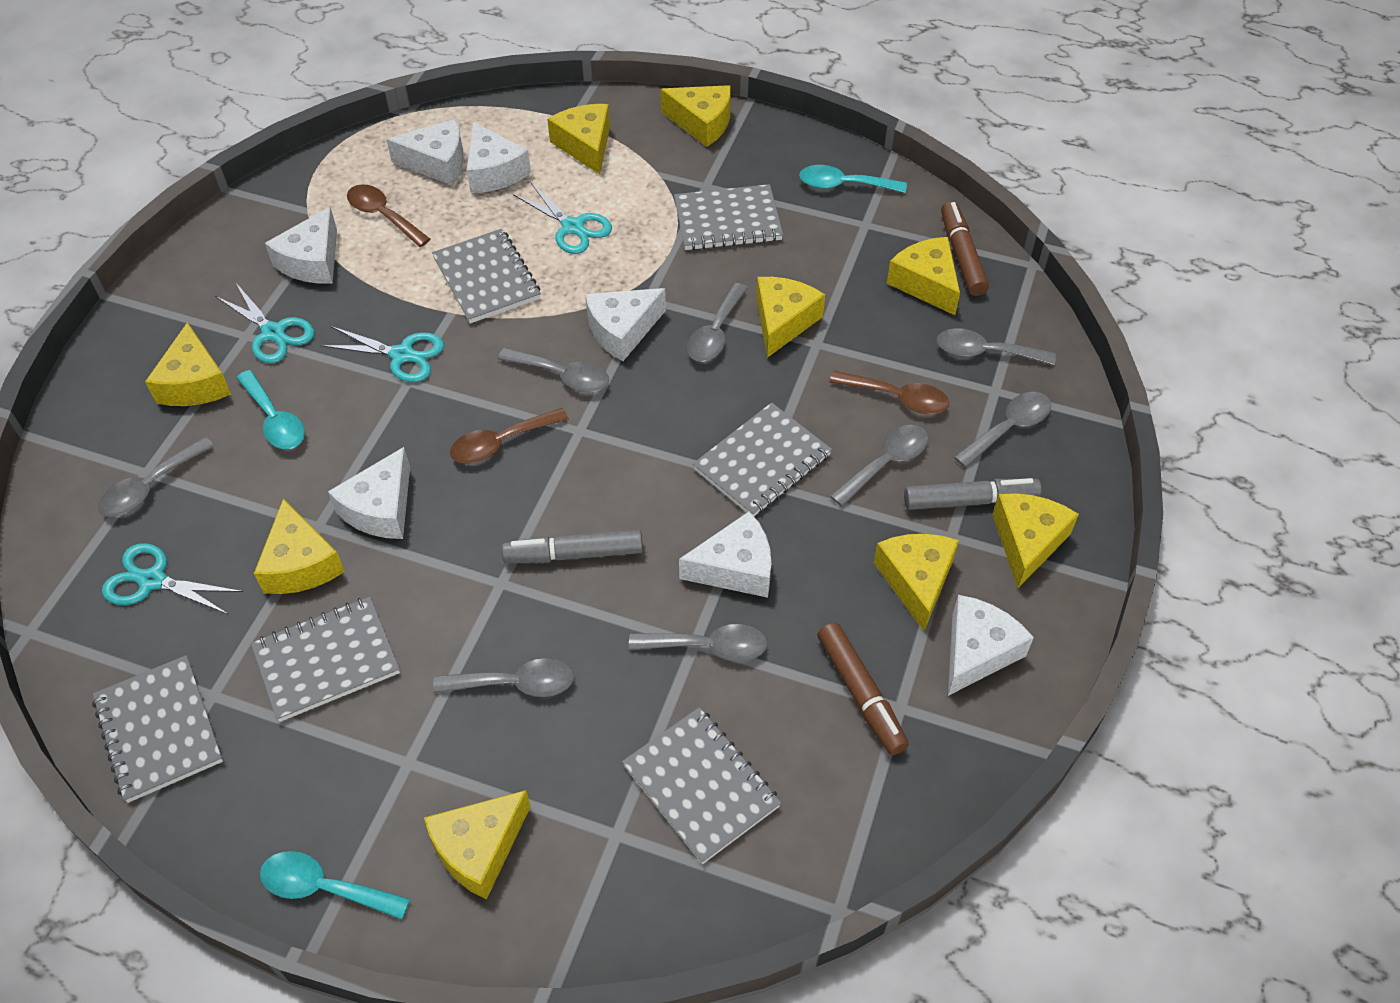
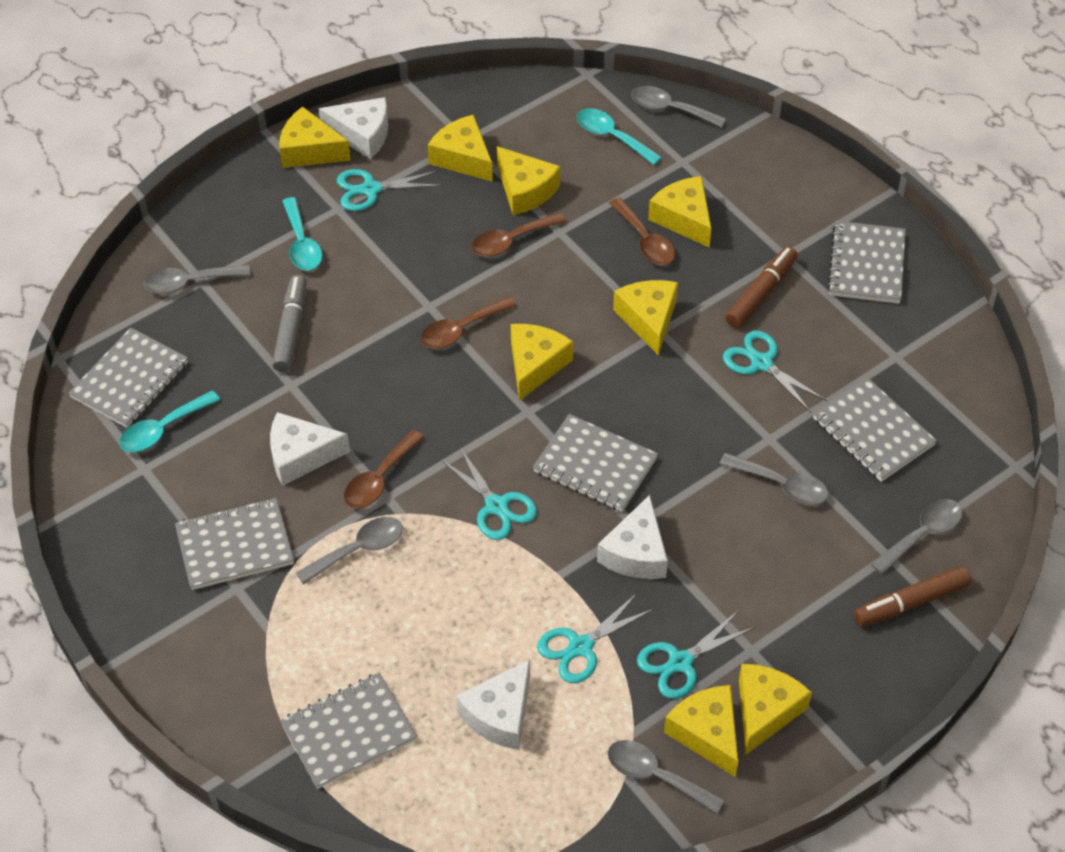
brown spoon: [347,184,430,247] [450,408,569,464] [829,371,949,414] = 3 -> [344,430,424,508] [421,296,517,349] [471,212,567,257] [609,197,675,265] = 4
grey marker: [502,530,643,563] [904,478,1042,510] = 2 -> [272,275,307,372] = 1
grey spoon: [98,437,214,517] [433,658,574,697] [498,348,609,392] [629,624,767,661] [687,283,748,362] [830,425,928,507] [937,328,1056,365] [954,392,1051,468] = 8 -> [143,265,250,294] [296,517,403,584] [608,740,725,814] [631,86,726,128] [719,453,829,505] [871,499,963,575] = 6
turquoise scissors: [102,543,243,615] [215,283,314,363] [320,326,444,382] [513,182,612,254] = 4 -> [337,169,443,211] [440,446,537,540] [537,592,654,683] [637,610,755,699] [723,330,827,413] = 5
white cheese: [265,207,337,284] [328,447,410,539] [386,119,464,185] [467,122,531,193] [585,288,666,361] [679,511,771,598] [948,595,1034,696] = 7 -> [270,412,350,486] [319,97,388,159] [456,660,530,750] [597,495,668,579] = 4
yellow cheese: [145,322,231,406] [254,499,345,594] [424,790,531,899] [547,104,610,174] [661,85,731,147] [756,277,825,358] [874,534,959,631] [887,237,960,315] [992,493,1079,588] = 9 -> [279,106,351,168] [428,114,493,182] [497,146,561,215] [511,324,573,401] [613,280,678,356] [648,176,712,247] [664,685,738,777] [739,664,812,754] = 8

